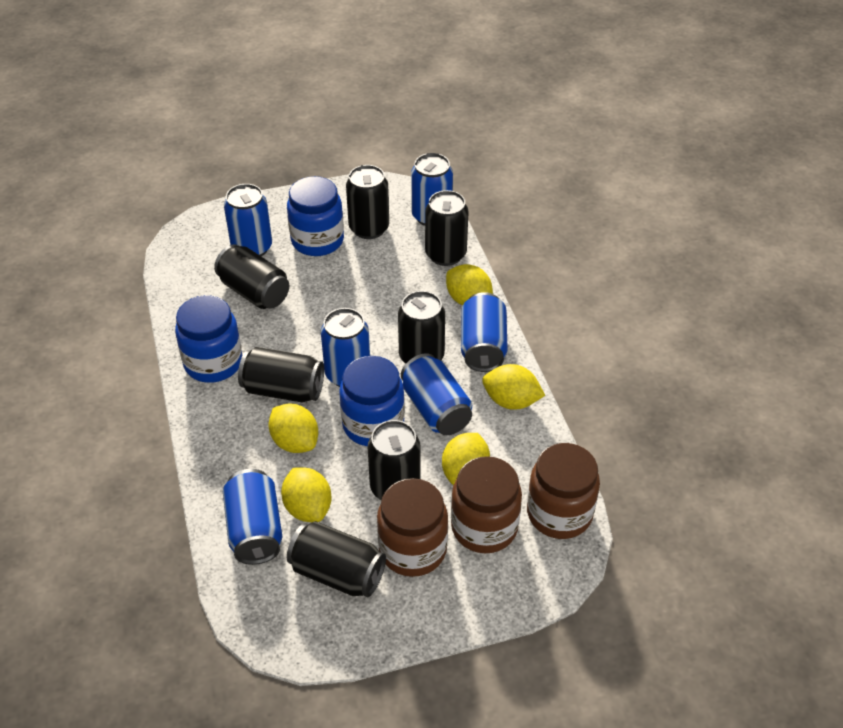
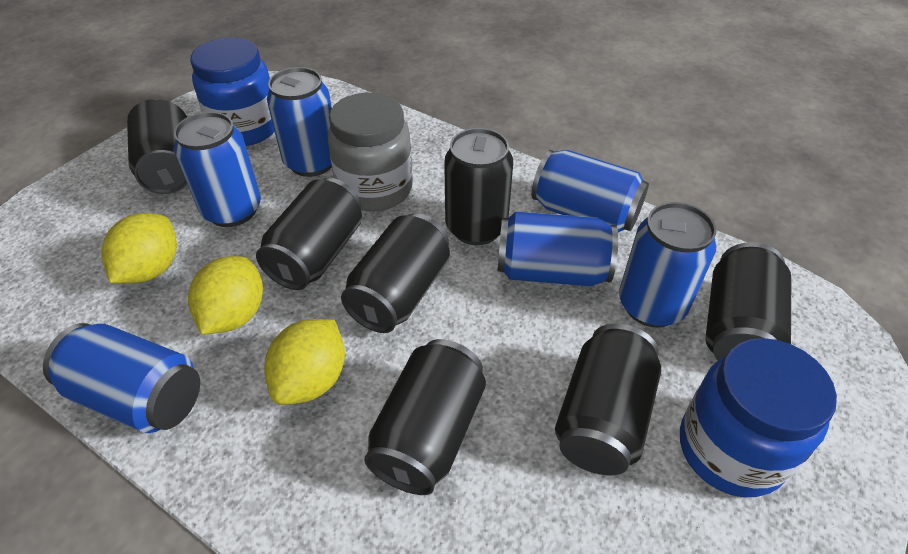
blue jar: [175,295,243,383] [287,176,344,256] [339,356,405,446] = 3 -> [190,37,275,146] [680,338,837,497] = 2
brown jar: [377,478,448,577] [451,456,522,553] [527,443,600,539] = 3 -> none = 0
grey jar: none = 0 -> [327,93,413,211] = 1
yellow lemon: [269,404,318,453] [281,467,332,522] [442,433,490,485] [446,264,493,306] [482,364,545,410] = 5 -> [101,213,177,284] [188,256,263,335] [264,319,345,405] = 3

